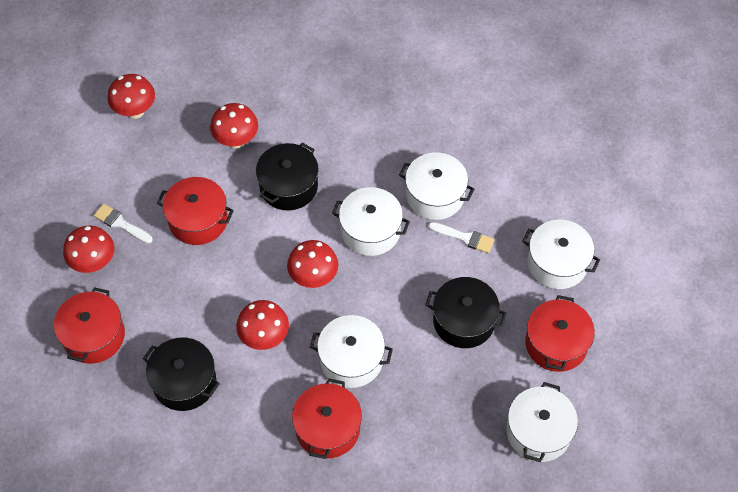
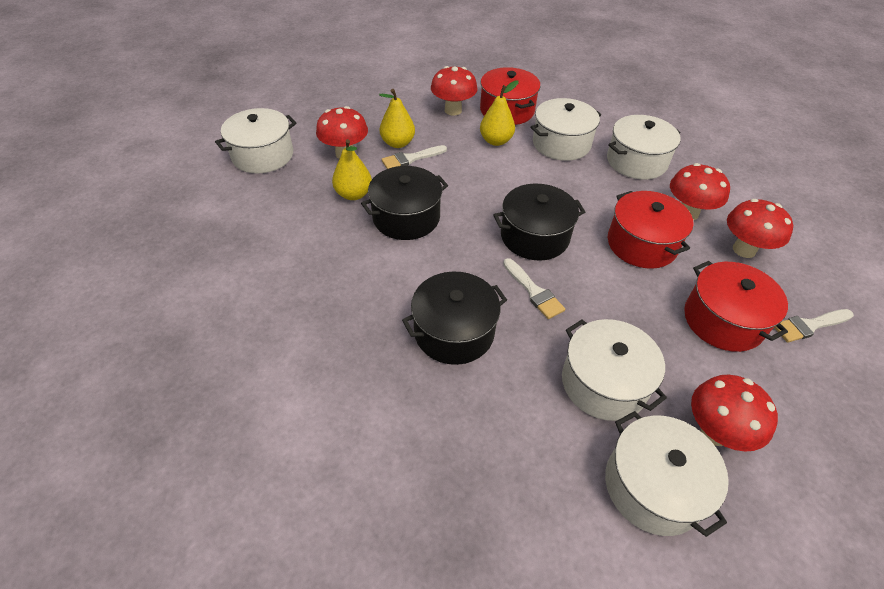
red pot: [54,287,125,364] [157,177,234,245] [292,378,362,459] [525,295,595,372] = 4 -> [480,67,541,125] [608,191,693,269] [684,261,788,352] = 3
white brush: [94,204,153,243] [428,222,494,253] = 2 -> [381,145,447,169] [503,258,565,319] [774,309,854,343] = 3
yellow pear: none = 0 -> [332,139,372,200] [379,89,415,148] [480,80,518,146] = 3

